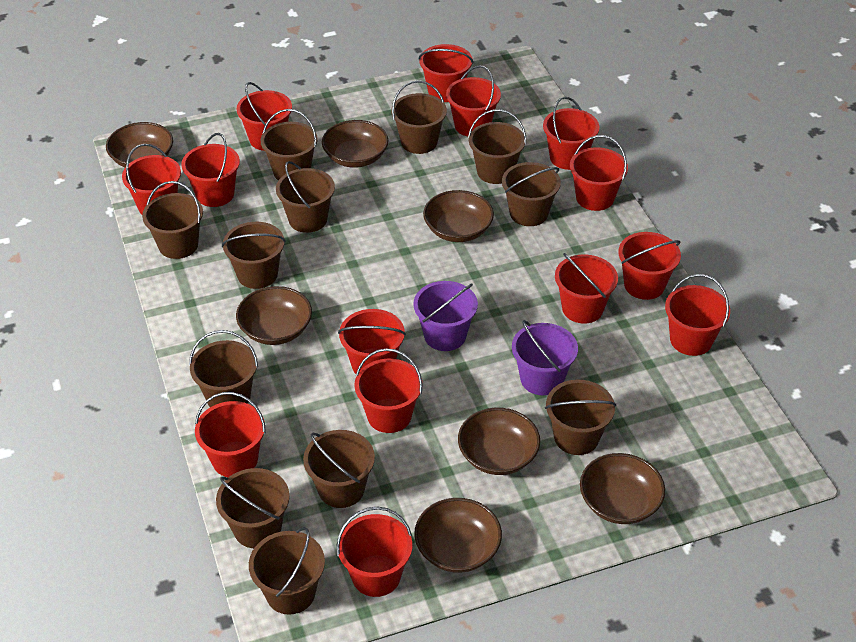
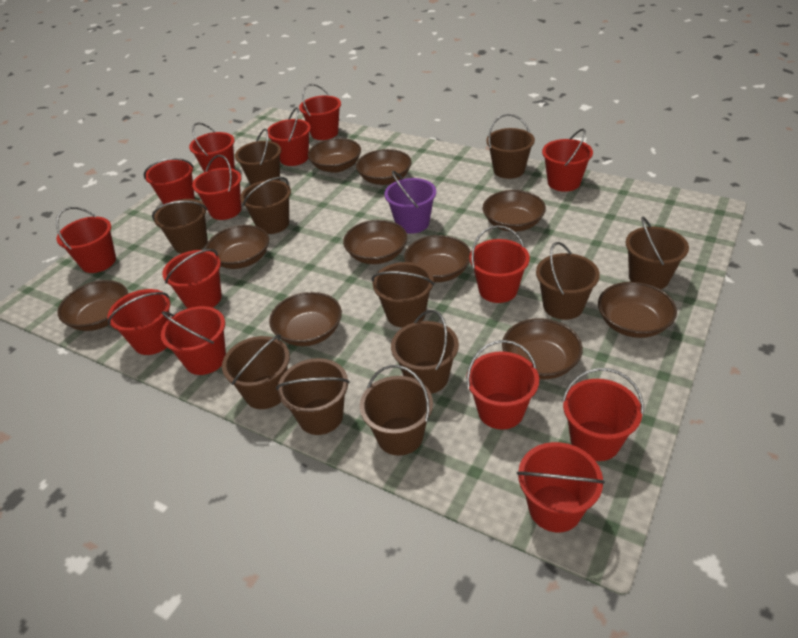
brown bowl: [106,122,173,168] [236,286,312,345] [322,120,388,168] [414,498,502,573] [423,190,494,242] [458,408,540,475] [580,453,665,524] = 7 -> [58,280,128,331] [206,225,269,269] [269,292,342,346] [308,138,361,173] [343,220,407,264] [356,149,411,185] [404,235,471,282] [483,190,546,232] [502,318,583,379] [598,282,677,338] = 10
brown bucket: [142,181,203,259] [189,330,258,407] [216,468,290,548] [222,222,286,289] [249,527,325,615] [261,109,318,180] [276,161,335,233] [303,430,375,508] [391,80,447,154] [468,109,526,184] [502,162,561,226] [545,380,616,455] = 12 -> [152,199,208,254] [222,335,290,409] [235,129,281,185] [240,177,291,234] [276,358,350,435] [360,365,433,456] [372,262,434,328] [391,310,459,394] [486,114,535,179] [536,242,600,320] [625,216,689,289] = 11
purple bucket: [413,281,478,351] [512,320,578,395] = 2 -> [384,171,436,234] = 1

